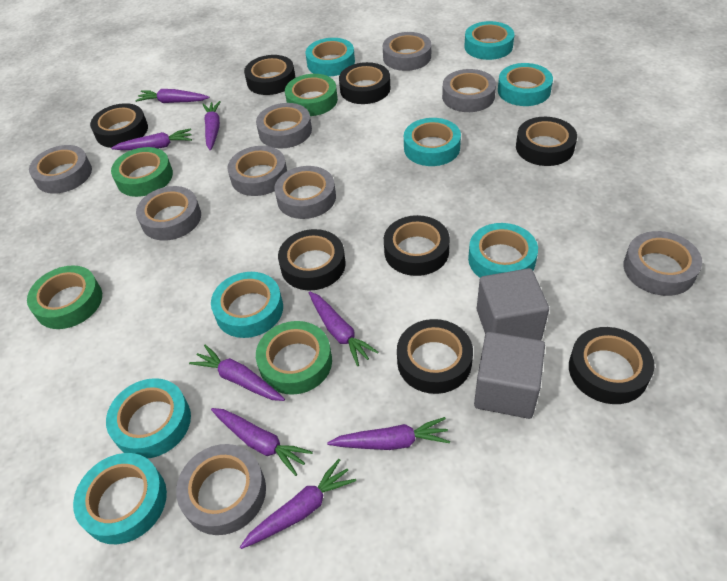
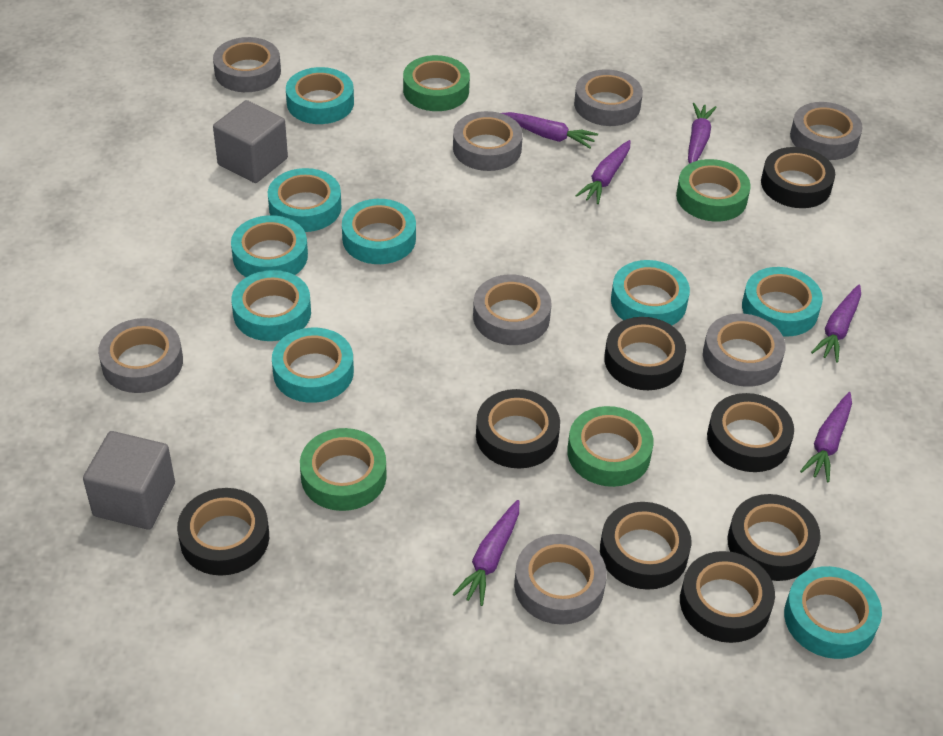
grey tape: [29,145,92,194] [136,186,201,241] [176,444,266,535] [228,146,287,196] [256,103,312,149] [274,166,336,219] [383,32,431,71] [442,69,496,112] [623,231,702,296] = 9 -> [98,318,183,393] [213,37,281,92] [453,111,523,171] [473,274,552,345] [514,534,607,625] [574,69,643,126] [703,314,786,387] [790,102,863,160] = 8
purple carrot: [111,129,192,150] [135,89,209,103] [189,345,285,401] [203,101,221,150] [211,408,313,476] [240,459,356,549] [309,292,379,366] [327,417,450,450] = 8 -> [453,500,519,606] [501,112,598,148] [575,140,631,204] [688,103,717,164] [800,392,852,483] [811,284,861,363] = 6
turquoise tape: [73,453,167,544] [106,378,191,459] [211,272,283,338] [306,38,355,77] [404,118,461,166] [464,21,514,60] [468,223,538,277] [498,63,553,106] = 8 -> [231,215,308,277] [231,270,311,341] [268,168,341,232] [272,328,354,403] [286,67,354,124] [342,199,416,264] [611,260,690,325] [742,267,823,337] [784,566,882,659] = 9

